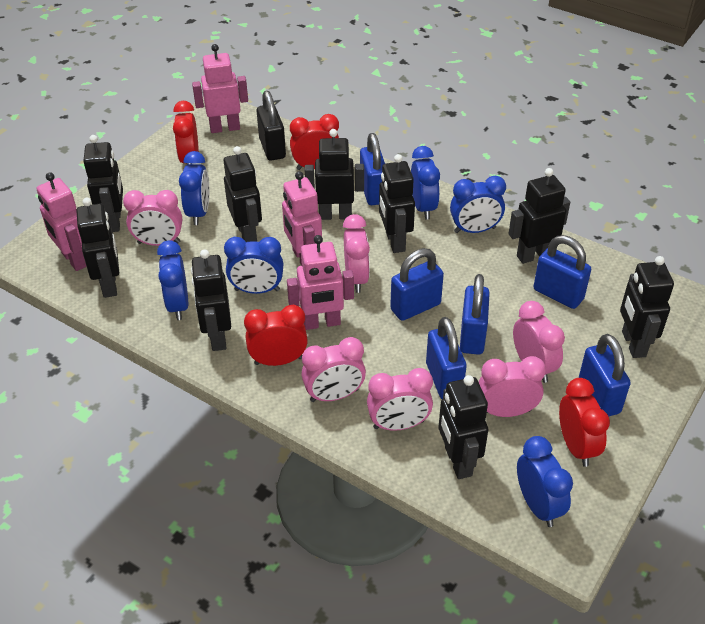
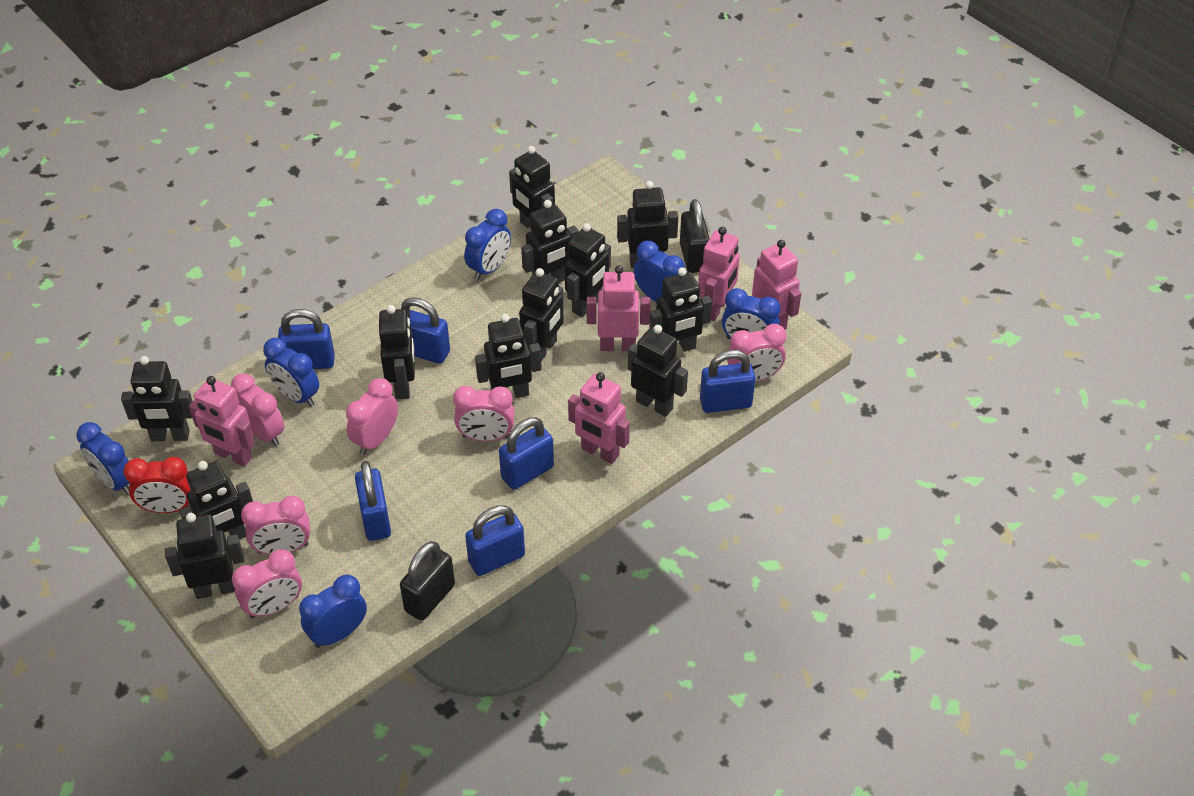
black padlock: [257,91,286,161] = 1 -> [400,541,455,621] [680,199,710,273] = 2
black robot: [76,197,119,298] [83,135,123,232] [191,249,231,351] [224,146,262,242] [305,129,364,220] [379,154,415,253] [438,375,488,479] [509,168,570,264] [620,256,674,358] = 9 -> [121,356,193,441] [165,513,245,599] [179,461,253,539] [379,305,415,399] [475,314,542,398] [509,146,555,228] [519,268,564,361] [521,200,579,283] [565,223,611,317] [617,181,678,268] [628,325,688,417] [650,267,712,352] = 12
pink robot: [37,172,87,271] [192,44,248,133] [282,171,322,266] [287,235,354,330] = 4 -> [189,376,255,467] [568,372,630,464] [587,265,651,351] [698,227,740,321] [752,240,801,330] = 5
red clock: [173,101,199,165] [244,305,308,366] [290,114,339,170] [559,378,610,467] = 4 -> [124,457,191,513] = 1

